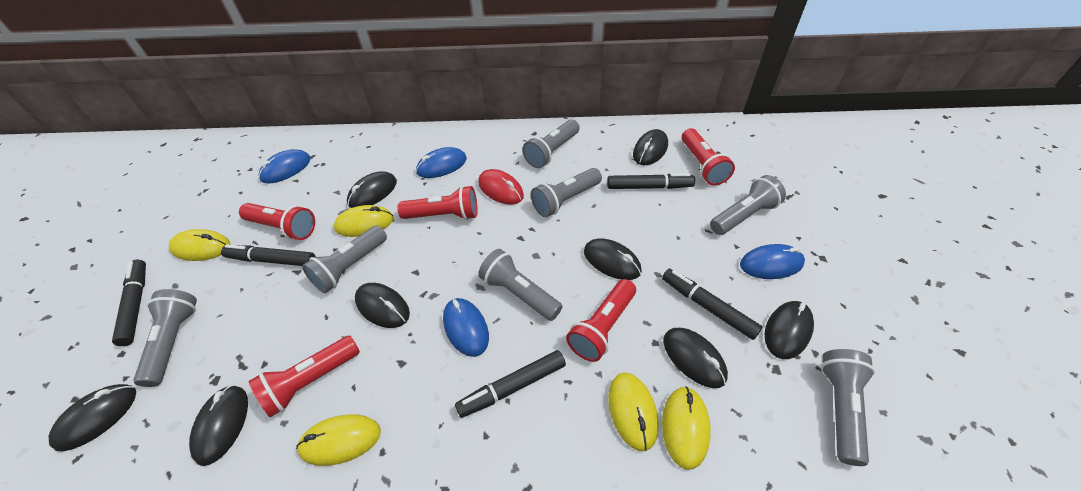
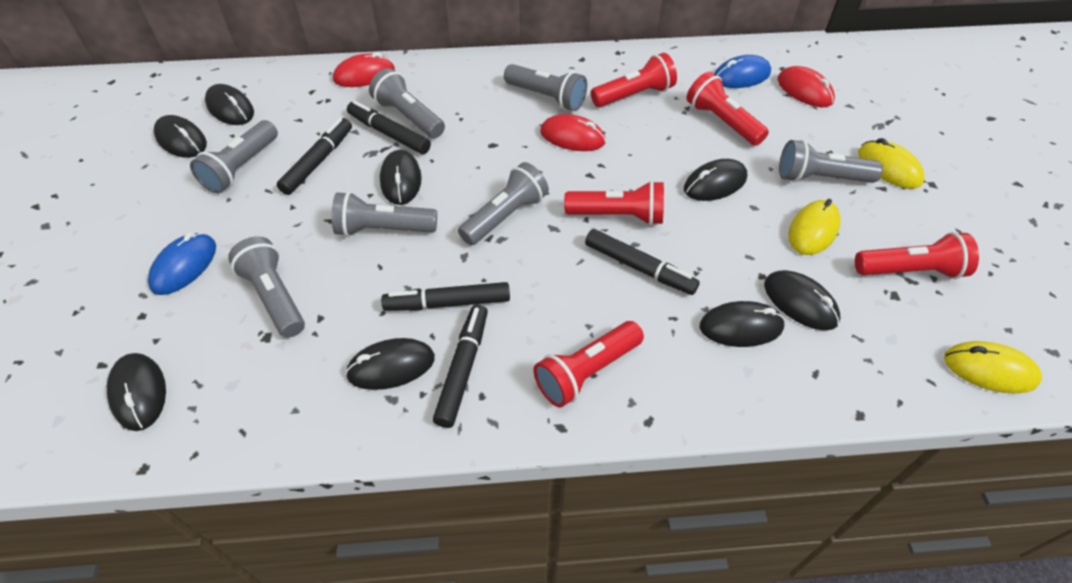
blue mouse: [258,149,311,184] [416,147,467,178] [443,298,489,357] [740,244,805,279] = 4 -> [148,232,216,295] [714,55,771,88] = 2
red mouse: [478,169,524,204] = 1 -> [333,52,395,87] [540,114,606,151] [777,66,835,107] = 3
yellow mouse: [169,229,230,261] [296,414,381,466] [334,205,394,237] [608,373,659,451] [662,386,711,470] = 5 -> [788,199,841,255] [858,138,924,189] [944,341,1042,394] = 3

